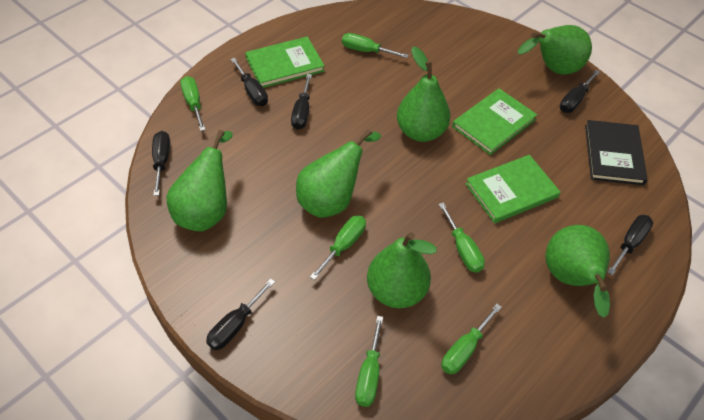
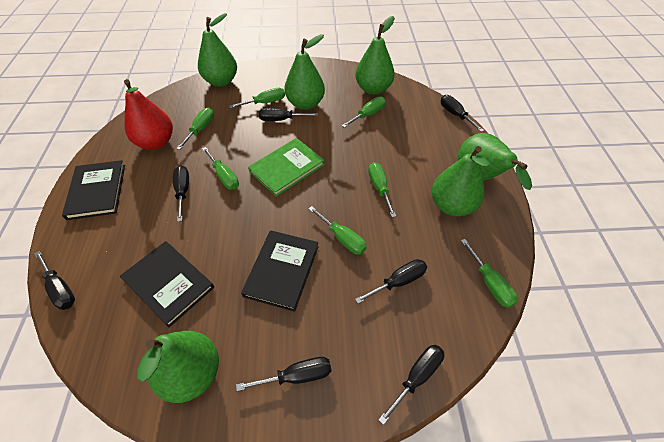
black book: [585,120,648,185] = 1 -> [62,160,125,220] [120,241,214,328] [241,230,319,312] = 3
black screwdriver: [152,131,170,196] [206,279,275,350] [231,58,268,106] [291,74,312,130] [560,70,600,113] [608,215,653,275] = 6 -> [34,251,75,310] [173,166,189,222] [236,357,331,391] [259,108,318,121] [355,259,427,304] [378,345,444,425] [441,95,484,132] = 7
green book: [245,37,325,88] [452,88,537,155] [465,155,560,223] = 3 -> [248,138,325,197] = 1
green screwdriver: [180,76,206,131] [310,215,366,280] [342,33,409,58] [355,316,383,407] [439,202,485,272] [441,304,502,375] = 6 -> [176,108,214,150] [202,147,239,190] [229,88,285,108] [309,206,367,254] [342,97,386,128] [368,162,396,217] [461,239,518,308] = 7
red pear: none = 0 -> [124,79,173,150] = 1

